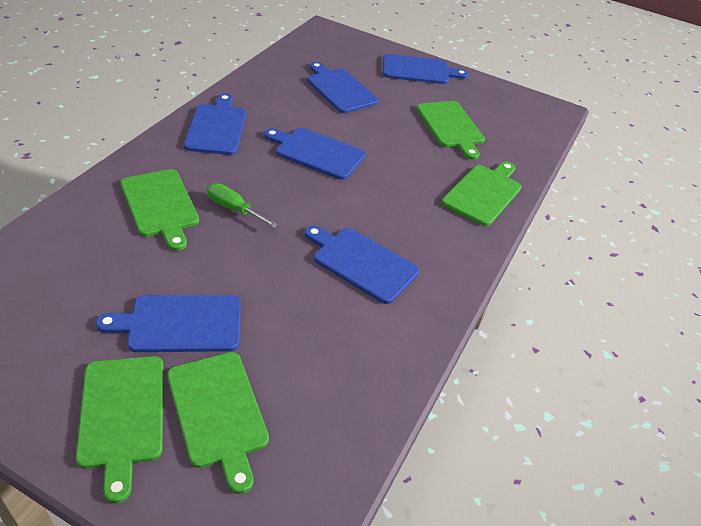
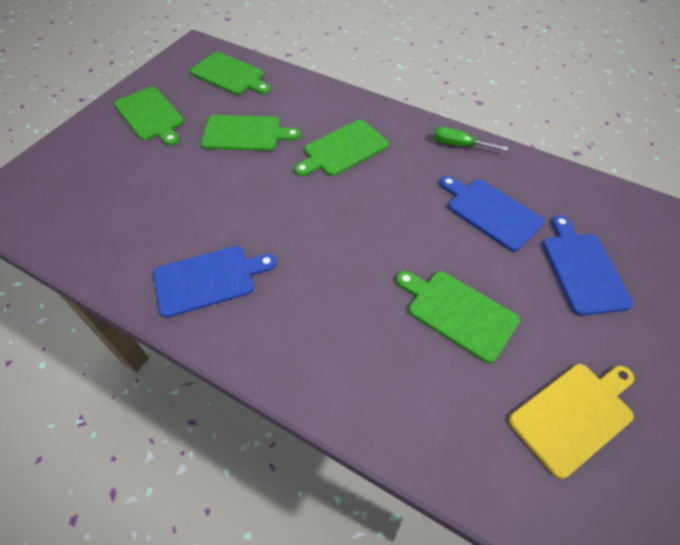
blue cutting board: [96,295,241,352] [184,93,246,155] [264,128,365,180] [305,225,419,304] [307,62,379,113] [383,54,468,84] = 6 -> [153,246,277,318] [440,176,545,252] [542,215,634,316] = 3
yellow cutting board: none = 0 -> [509,364,634,479] = 1

